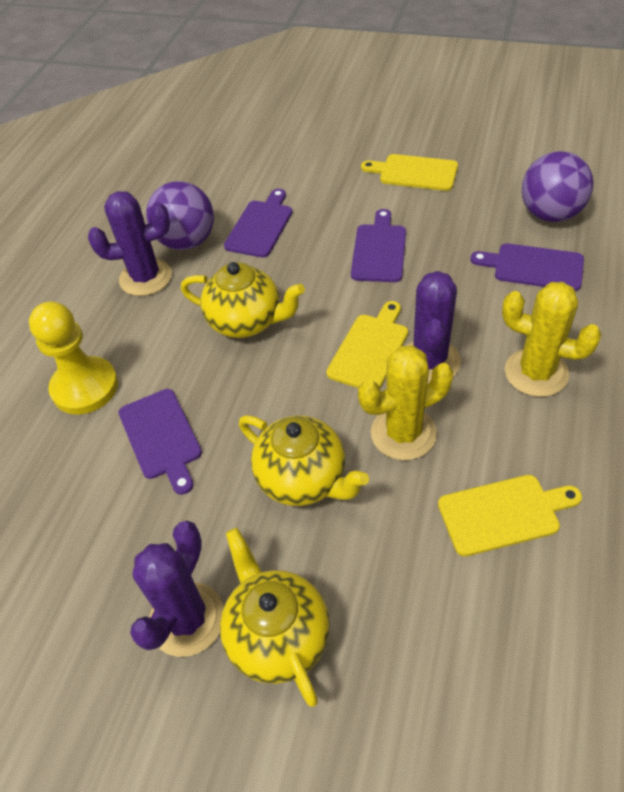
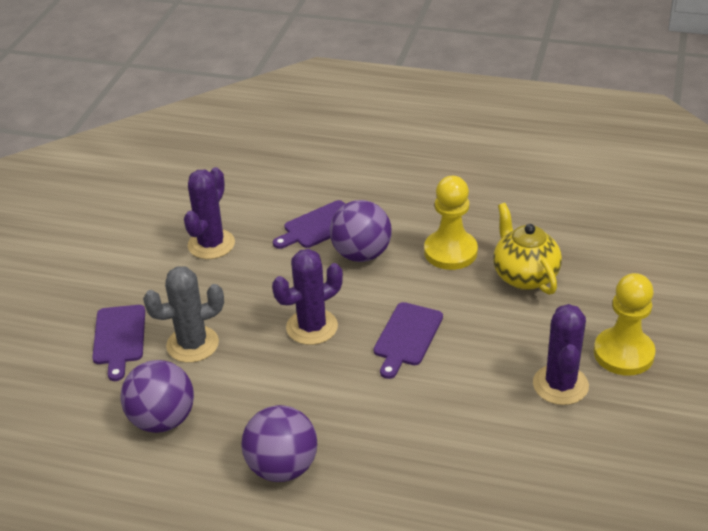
grey cactus: none = 0 -> [143,266,224,363] = 1
purple ball: [146,181,214,250] [522,151,594,222] = 2 -> [121,360,194,433] [241,405,317,482] [330,200,392,262] = 3
purple cutting board: [119,389,202,495] [224,189,292,258] [351,209,406,282] [470,243,584,291] = 4 -> [92,305,145,381] [273,200,345,249] [374,302,443,379] = 3
yellow cactus: [358,345,453,460] [502,282,602,397] = 2 -> none = 0
yellow cutting board: [326,301,408,388] [361,154,458,191] [438,475,582,557] = 3 -> none = 0
yellow pawn: [29,301,118,414] = 1 -> [424,176,478,270] [594,273,656,376] = 2
yellow teapot: [181,262,305,338] [220,528,330,707] [239,415,369,506] = 3 -> [493,203,562,295] = 1

